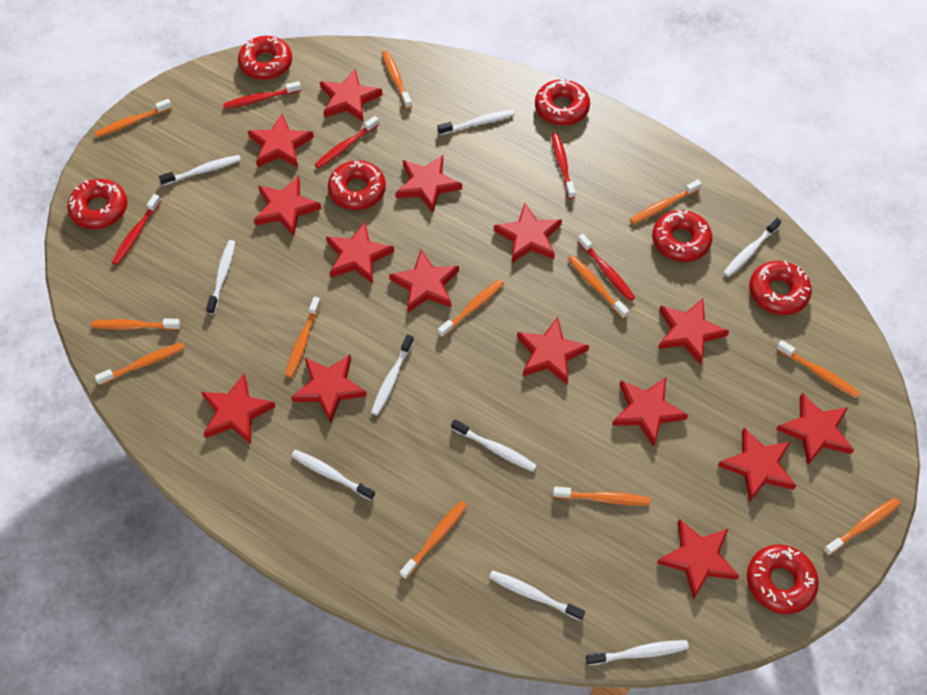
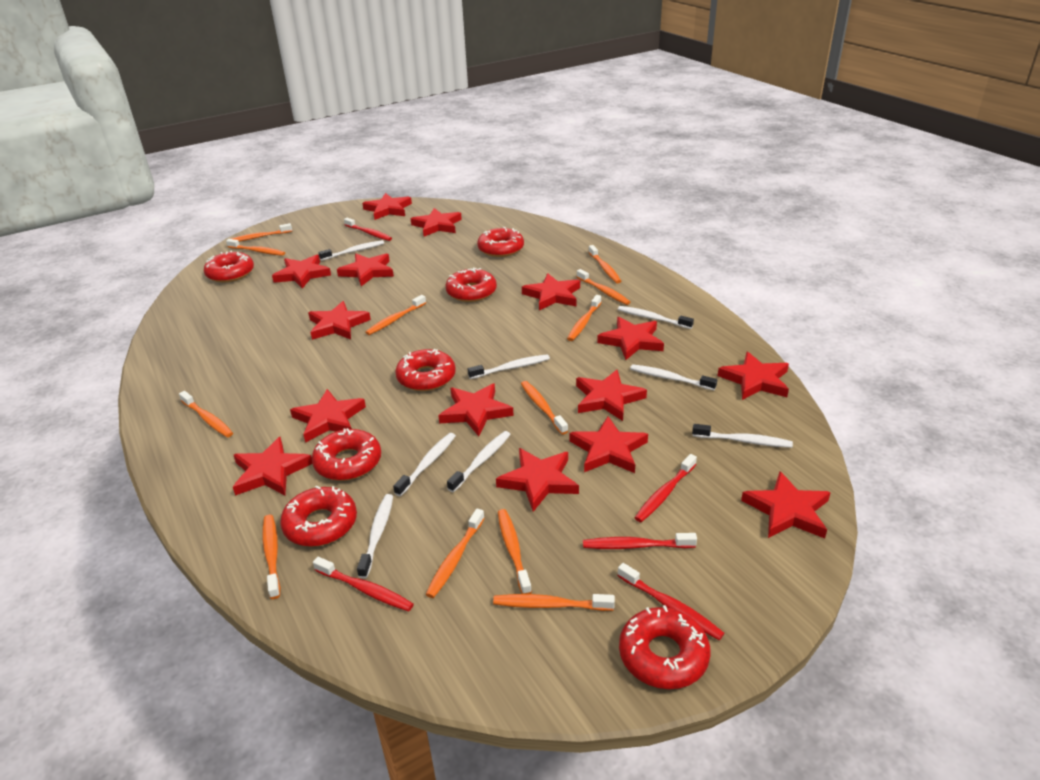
white toothbrush: [159,155,241,186] [206,240,235,315] [291,450,375,500] [371,334,414,415] [437,110,515,135] [451,419,537,472] [489,570,585,621] [586,640,689,665] [723,217,781,277] = 9 -> [318,240,384,261] [357,494,393,579] [393,433,456,496] [447,431,511,492] [468,354,550,379] [618,306,694,329] [630,364,717,390] [692,424,793,448] = 8

